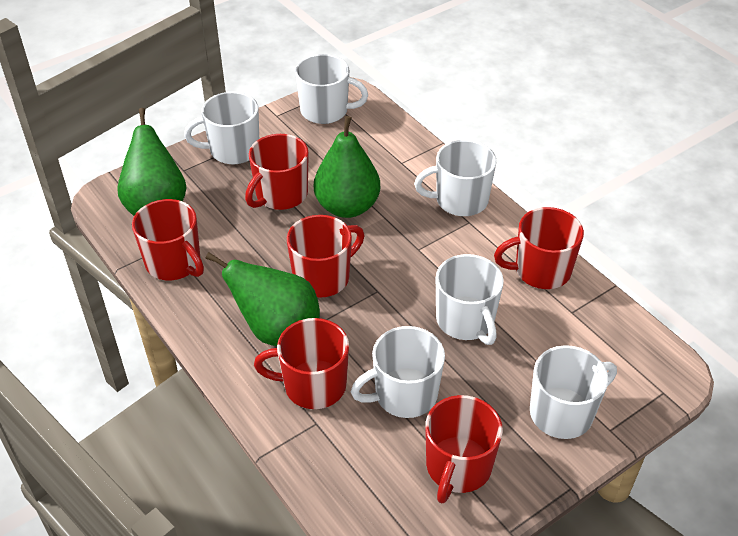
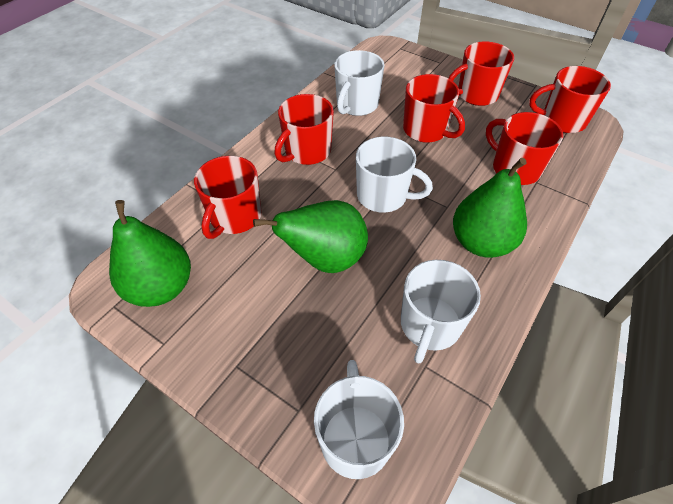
white mug: [184,92,259,164] [295,54,368,124] [351,326,445,418] [414,140,497,216] [436,254,504,345] [530,345,617,439] = 6 -> [314,360,404,479] [334,50,385,116] [356,137,433,213] [401,260,481,364] = 4

